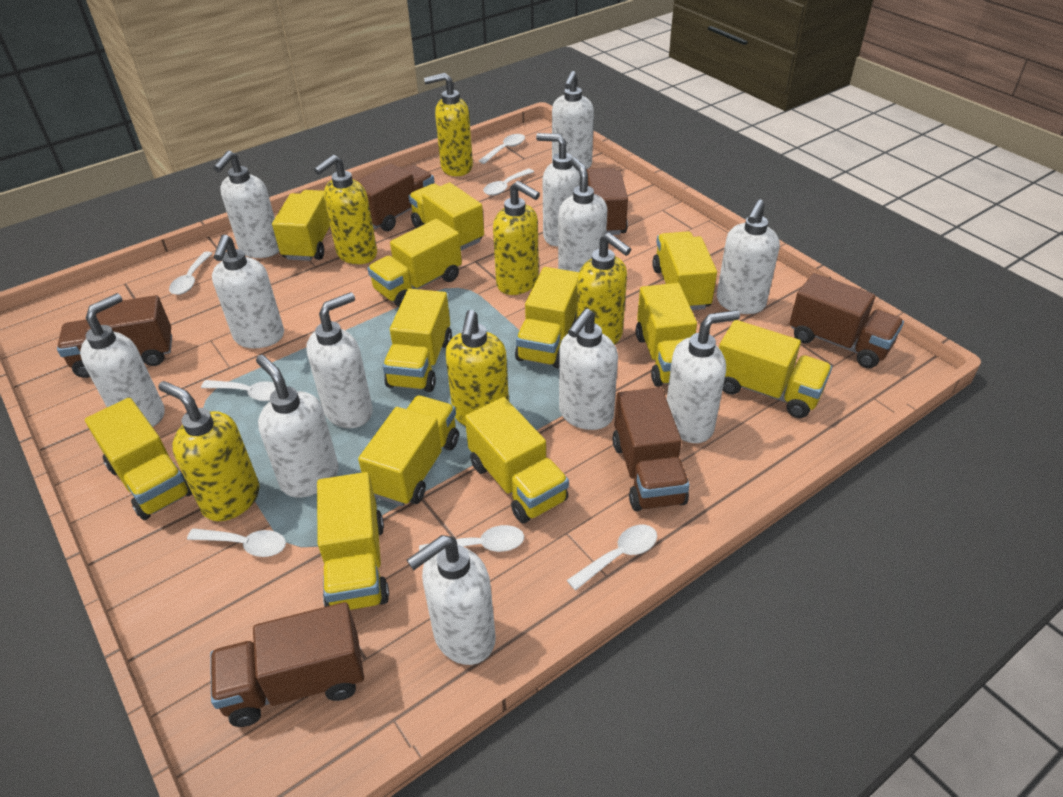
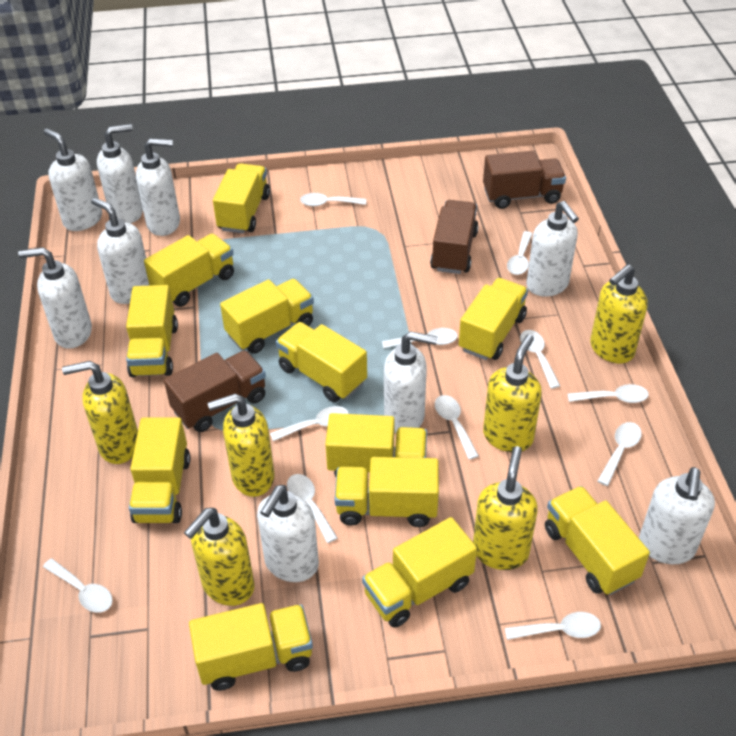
brown truck: [57,295,172,378] [210,602,364,727] [356,163,434,231] [587,167,628,235] [612,387,690,511] [789,273,904,368] = 6 -> [164,350,266,432] [430,200,479,274] [483,151,566,209] = 3
white soap dispenser: [80,293,165,427] [212,235,284,348] [213,151,279,258] [256,355,339,498] [306,292,373,428] [407,535,496,665] [536,133,580,246] [552,71,594,169] [558,157,607,272] [559,309,618,430] [667,310,740,443] [717,199,780,314] = 12 -> [18,247,92,349] [44,128,102,231] [91,197,150,304] [97,124,143,223] [136,138,180,236] [257,485,319,582] [384,331,437,433] [526,201,579,296] [639,467,715,564] = 9
white spoon: [169,252,213,295] [187,528,286,557] [201,380,276,401] [419,525,524,552] [479,134,525,164] [483,168,534,195] [567,525,657,591] = 7 -> [43,559,113,613] [270,406,349,441] [287,474,338,543] [300,193,366,206] [382,328,458,348] [435,395,479,460] [505,612,601,640] [507,231,533,275] [520,330,560,389] [567,384,649,403] [598,422,641,486] = 11

